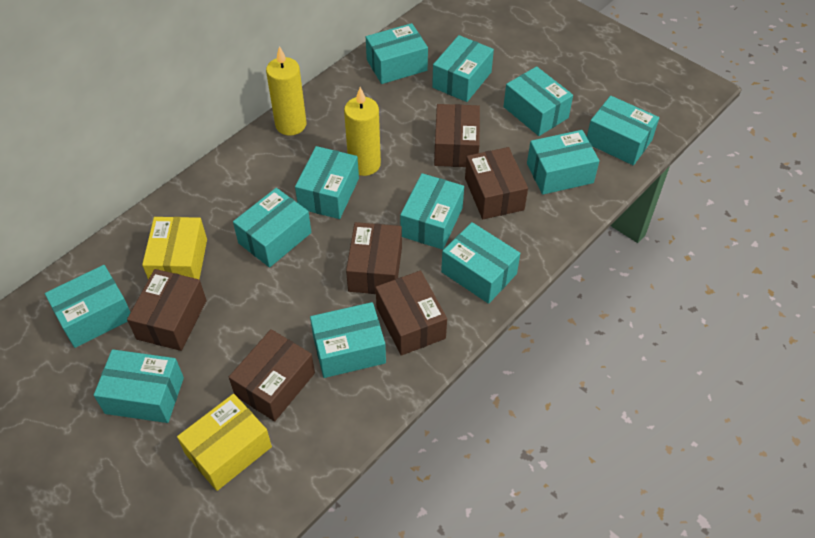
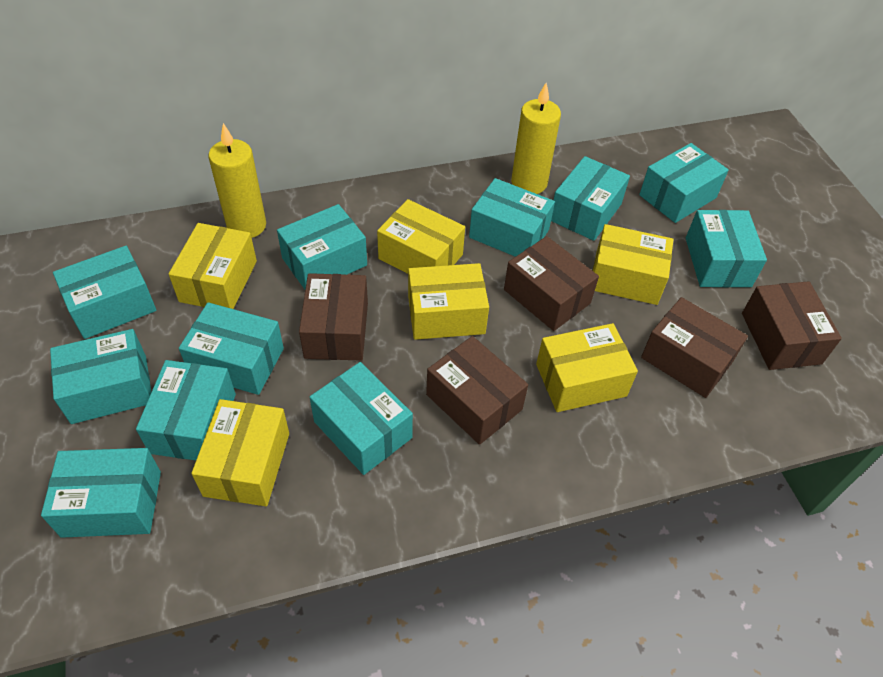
brown box: [127,269,207,351] [229,329,315,421] [346,222,402,294] [376,271,447,356] [434,104,480,167] [465,147,528,219] = 6 -> [299,273,368,361] [426,336,528,445] [504,236,599,331] [641,297,748,398] [742,281,842,370] = 5
turquoise box: [45,265,131,348] [94,349,184,423] [233,188,312,267] [295,146,359,219] [310,302,386,378] [366,23,428,84] [400,173,464,250] [432,35,494,102] [441,222,520,304] [503,66,573,136] [527,130,599,195] [587,96,659,165] = 12 -> [41,448,161,538] [50,329,151,424] [53,246,156,339] [136,360,236,460] [179,302,284,395] [277,204,367,289] [310,362,413,475] [469,178,555,257] [551,156,630,241] [639,143,729,223] [686,210,767,287] = 11
yellow box: [142,217,207,280] [177,394,272,491] = 2 -> [169,223,257,309] [192,399,289,506] [377,199,465,274] [408,263,489,340] [536,323,638,412] [592,224,673,305] = 6

